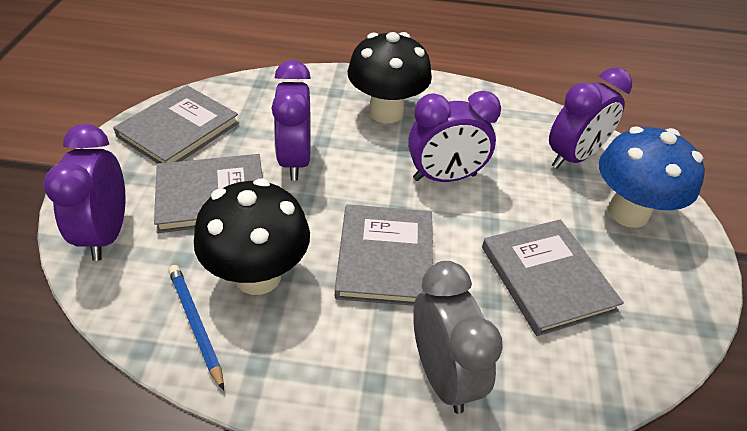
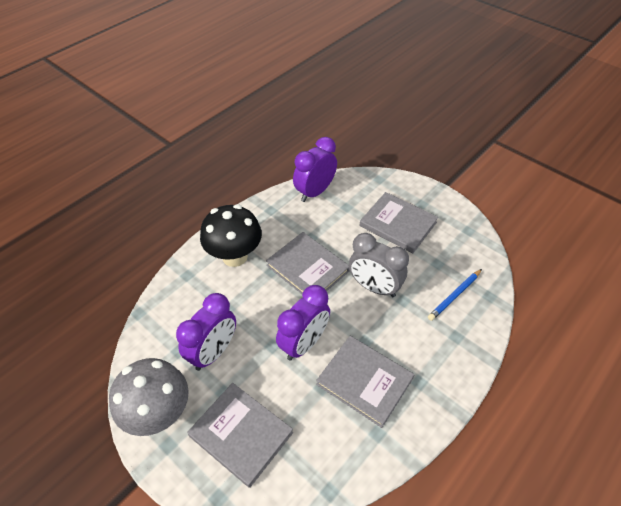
black mushroom: [194,179,310,295] [348,32,432,123] = 2 -> [200,204,262,267] = 1
blue mushroom: [599,126,705,228] = 1 -> none = 0
grey mushroom: none = 0 -> [109,358,189,436] = 1
purple clock: [43,124,126,261] [272,60,311,181] [408,91,501,182] [549,67,632,169] = 4 -> [176,293,236,371] [276,285,330,361] [293,137,337,202] = 3

